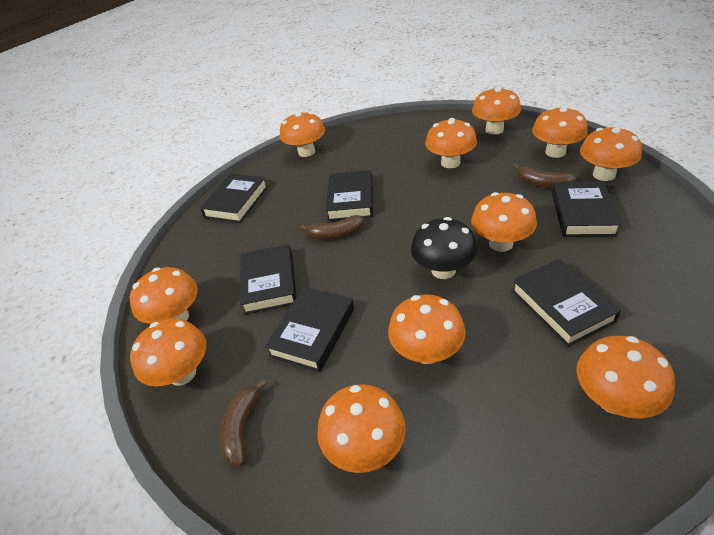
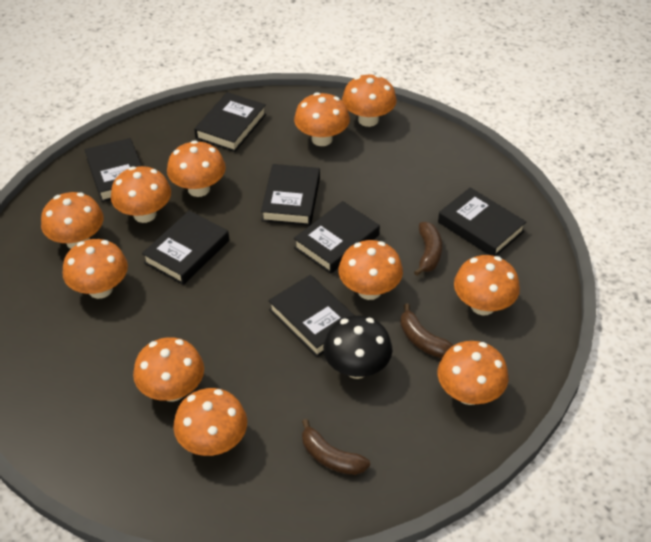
black book: [200,174,268,223] [240,244,296,314] [265,287,354,372] [326,170,373,221] [512,259,621,347] [552,181,621,237] = 6 -> [85,138,142,202] [142,211,229,285] [194,92,266,152] [261,164,320,226] [268,275,355,357] [294,201,380,274] [438,187,526,256] = 7

